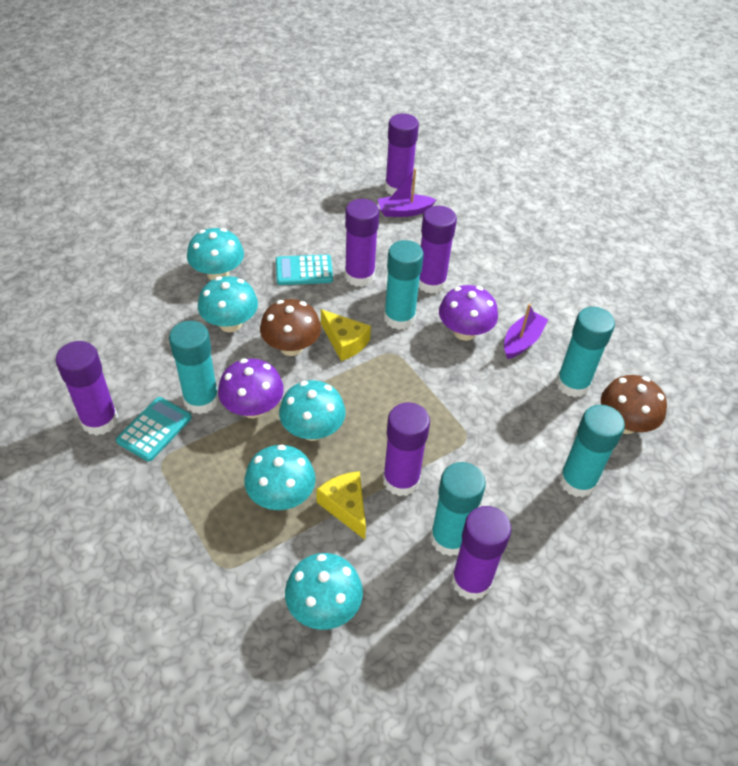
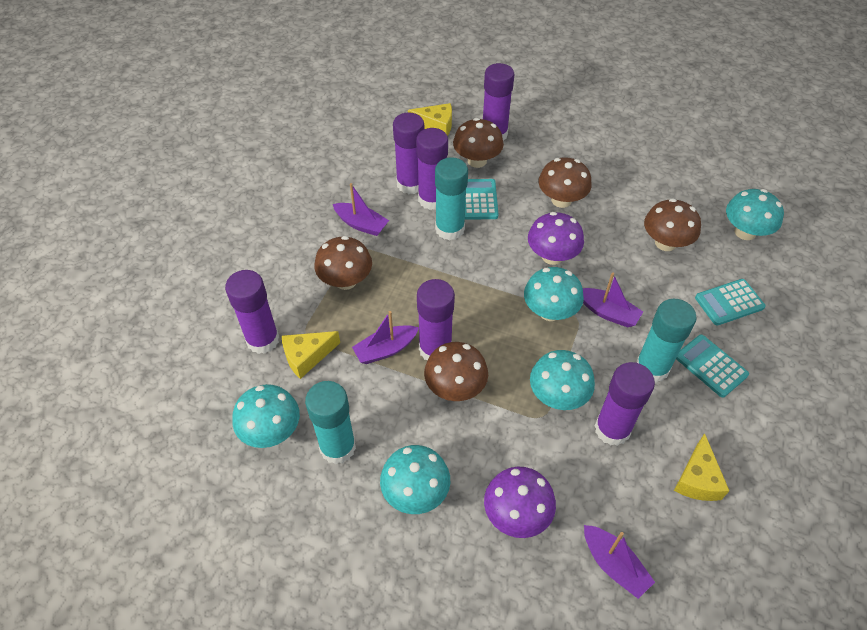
brown mushroom: [260,299,321,356] [601,375,667,434] = 2 -> [314,236,372,290] [424,342,488,401] [453,118,504,168] [538,157,592,208] [644,198,701,251] = 5
purple boat: [378,168,436,217] [504,304,549,359] = 2 -> [333,183,389,236] [352,311,419,364] [583,273,643,327] [584,525,655,599] = 4
turquoise calculator: [116,397,192,462] [276,254,333,285] = 2 -> [465,179,498,220] [676,335,749,397] [695,279,765,326] = 3
turquoise glue stick: [169,321,219,414] [384,240,424,330] [430,462,486,556] [556,307,615,398] [559,405,625,498] = 5 -> [305,381,356,464] [435,157,468,240] [636,299,697,383] = 3
yellow cheese: [316,471,366,540] [321,309,371,361] = 2 -> [282,331,340,379] [408,103,452,136] [674,433,730,501] = 3

